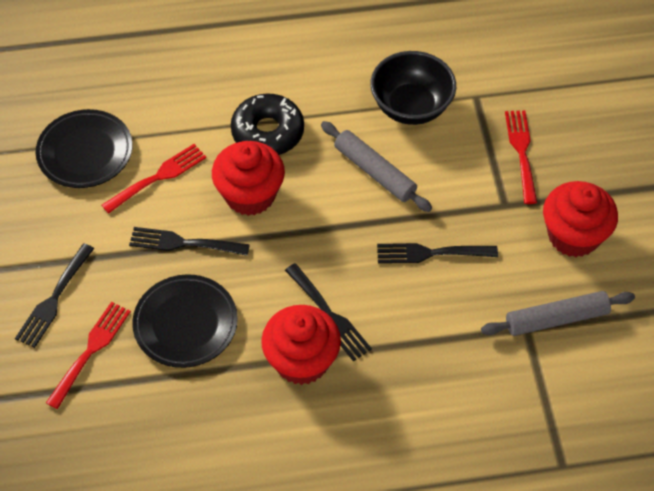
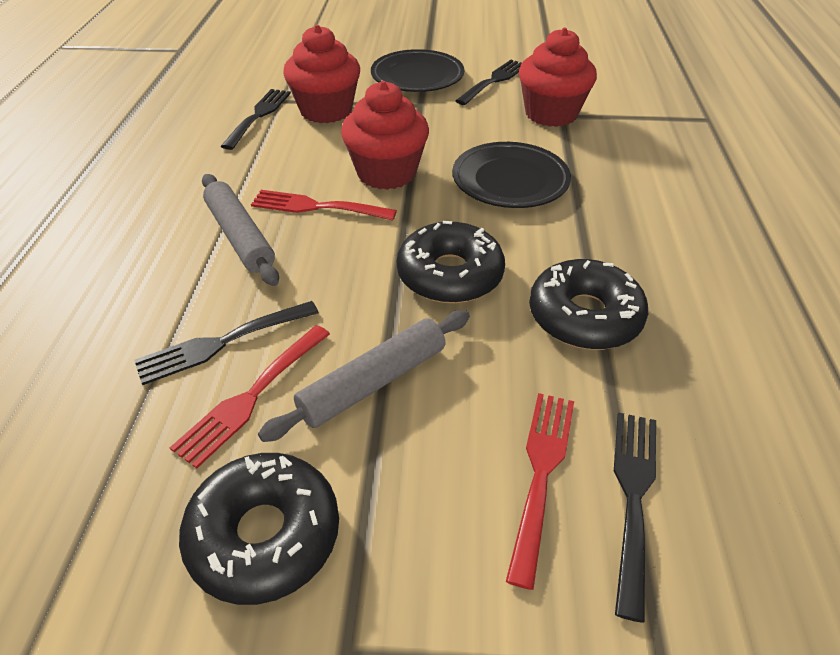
black bowl: [370,51,456,125] = 1 -> none = 0
black donut: [231,93,304,155] = 1 -> [179,453,339,605] [397,221,505,303] [529,259,648,350] = 3

